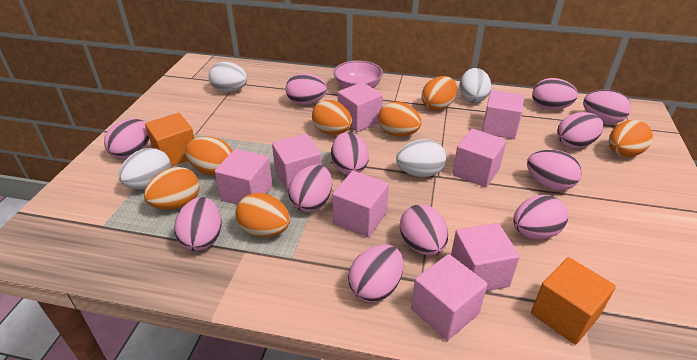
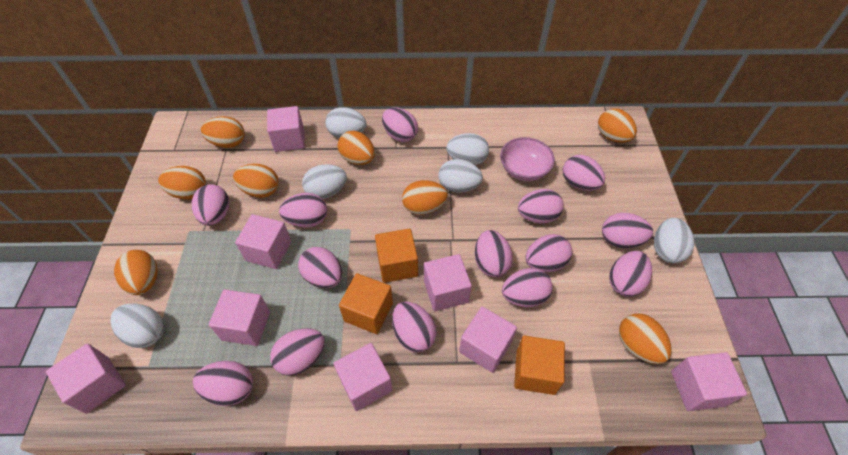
orange cube: [145,113,195,167] [531,257,616,345] = 2 -> [339,273,393,334] [375,229,418,283] [514,336,565,395] = 3
orange egg: [144,167,199,210] [185,137,232,175] [235,193,290,237] [312,100,352,135] [378,102,421,136] [422,76,457,111] [609,120,653,157] = 7 -> [114,250,158,295] [158,166,206,200] [201,116,245,148] [233,164,279,198] [338,131,375,165] [402,180,448,215] [598,109,637,143] [619,314,672,364] = 8
pink egg: [104,119,149,159] [174,197,221,251] [285,73,327,105] [289,165,332,212] [331,132,369,175] [348,244,403,302] [400,204,448,255] [513,195,568,239] [527,150,582,191] [532,78,578,110] [557,112,604,149] [583,90,631,124] = 12 -> [192,184,229,226] [193,361,253,406] [270,328,324,376] [279,193,327,228] [298,247,342,288] [382,107,418,142] [392,301,437,352] [475,230,513,277] [502,268,553,307] [518,189,564,224] [526,234,572,272] [563,155,605,191] [602,213,653,248] [609,251,652,297] = 14
white egg: [119,148,171,189] [208,62,247,92] [396,139,446,177] [459,68,491,103] = 4 -> [110,303,164,348] [302,164,347,199] [325,107,366,138] [438,159,483,193] [446,133,489,165] [654,218,694,263] = 6

